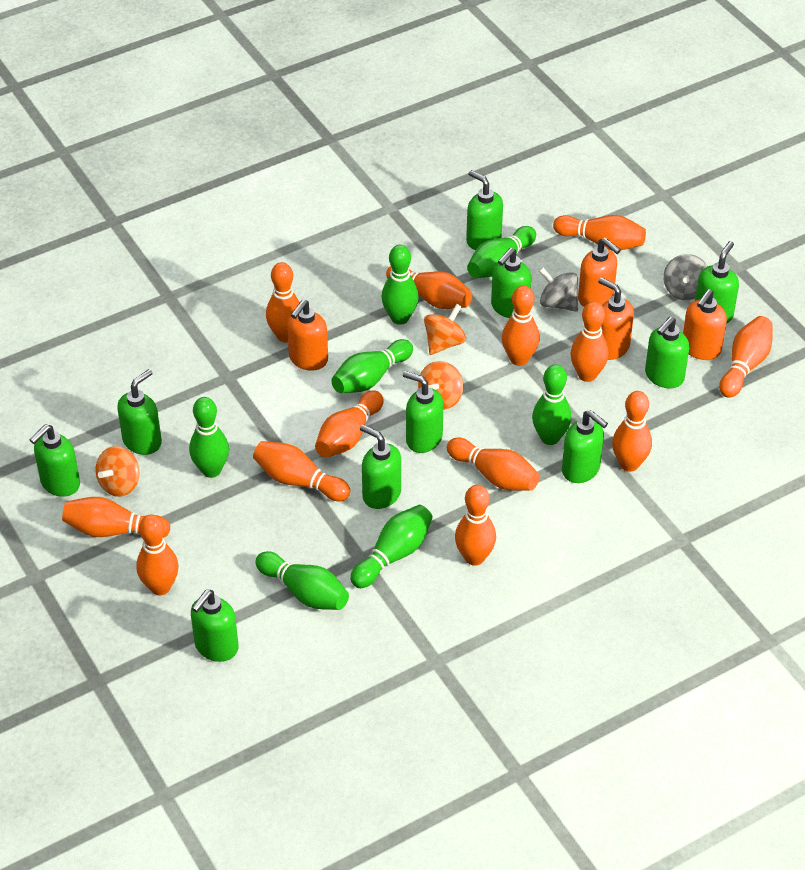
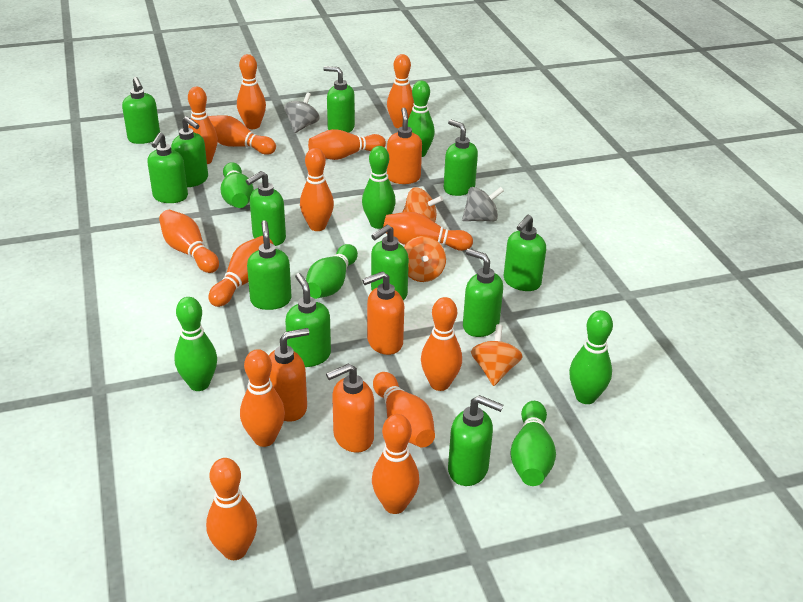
green soap dispenser: [30,424,80,497] [117,369,162,455] [191,590,239,662] [360,425,401,509] [403,371,444,453] [466,170,503,250] [491,248,531,318] [562,410,608,483] [645,317,689,388] [695,241,739,324] = 10 -> [122,77,160,144] [147,132,188,203] [171,116,208,187] [246,171,286,246] [247,220,291,310] [285,273,331,367] [323,66,355,133] [371,225,409,300] [444,119,478,196] [448,395,503,486] [463,249,503,337] [504,215,546,291] = 12
orange bowling pin: [62,497,170,538] [136,514,179,595] [253,441,350,501] [266,262,300,342] [315,390,384,458] [386,266,472,309] [447,438,539,491] [455,485,496,566] [502,286,540,366] [553,215,646,250] [570,301,609,382] [612,391,652,472] [719,316,773,398] = 13 -> [159,210,219,273] [188,87,218,164] [206,458,257,560] [208,115,276,155] [209,236,273,307] [237,54,266,129] [240,349,285,447] [300,148,334,231] [308,129,386,160] [372,414,419,514] [373,372,435,448] [383,212,473,251] [387,54,414,128] [421,297,462,391] = 14

